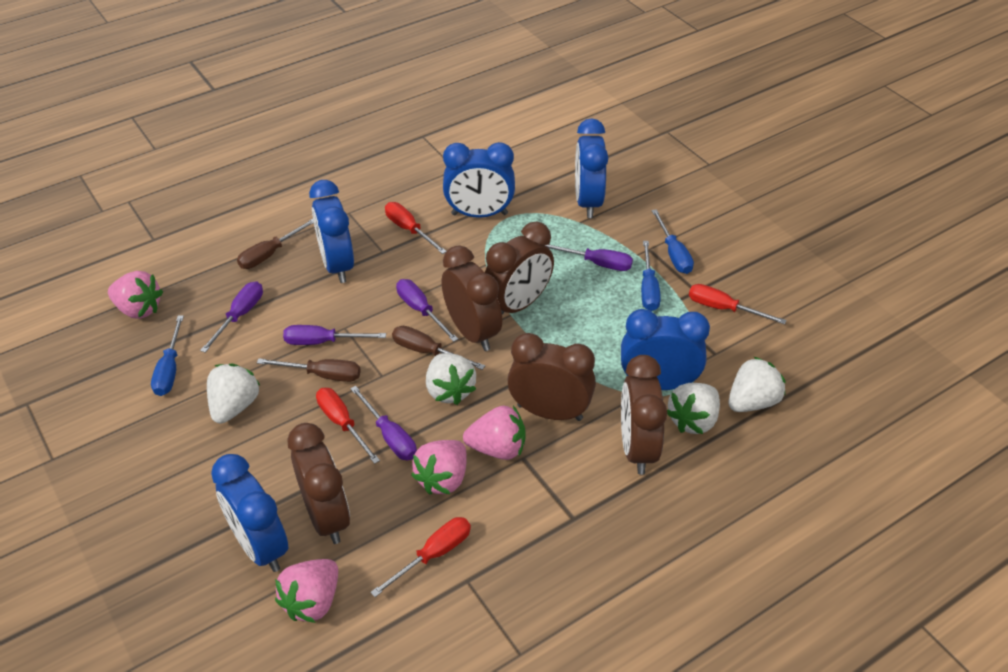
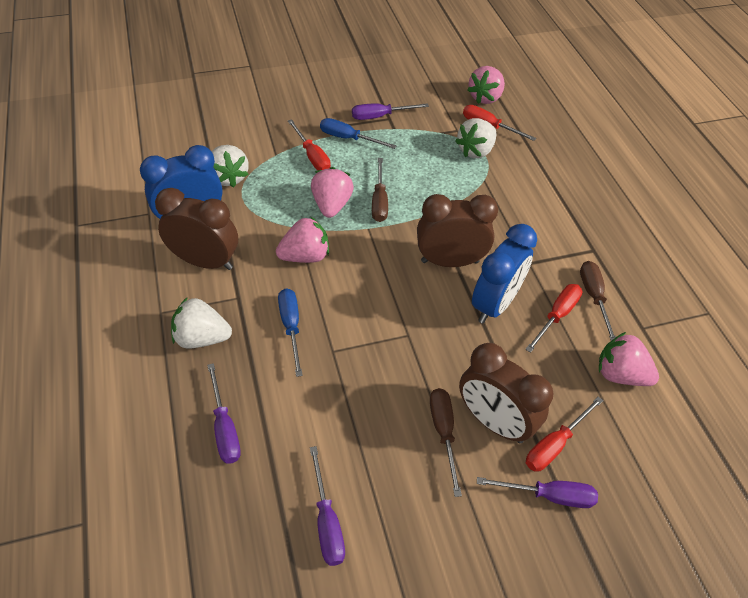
blue clock: [211,454,288,572] [309,180,354,283] [443,142,515,218] [575,118,608,218] [621,309,710,390] = 5 -> [140,145,223,219] [472,224,537,323] = 2
blue screwdriver: [151,315,184,396] [641,241,661,311] [652,209,694,274] = 3 -> [278,289,303,377] [320,118,397,149] = 2
brown clock: [287,423,350,544] [442,245,502,351] [485,222,554,315] [507,333,596,421] [621,355,667,475] = 5 -> [155,188,238,270] [417,194,498,267] [459,343,554,443] = 3
purple screwdriver: [200,281,263,353] [283,325,386,345] [350,386,417,460] [396,279,458,342] [546,245,633,271] = 5 -> [207,363,241,464] [310,446,345,566] [352,103,429,120] [477,477,598,508] = 4
white strawberry: [207,363,260,424] [426,353,476,405] [667,383,720,434] [728,356,786,412] = 4 -> [171,297,232,348] [211,145,249,188] [455,118,496,158] = 3

